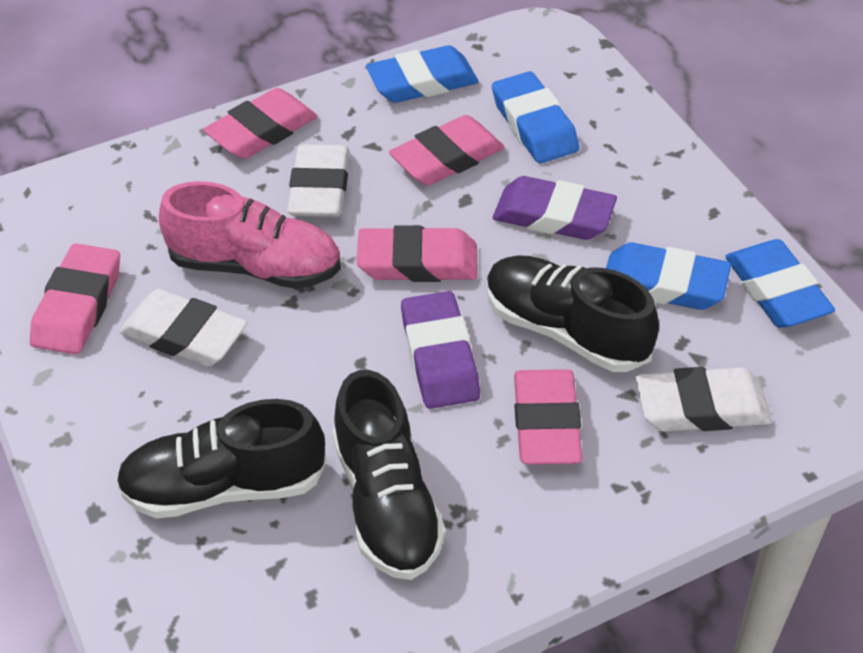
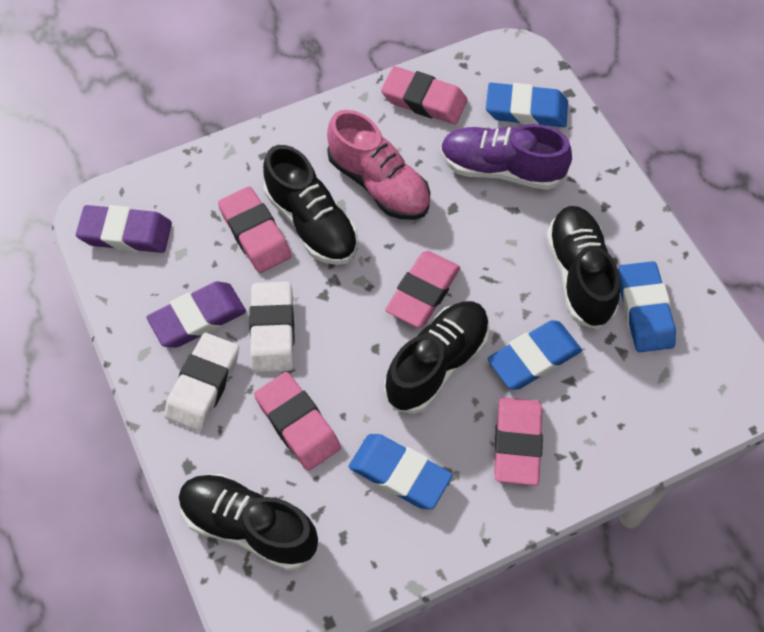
black shoe: [116,399,327,518] [333,370,445,580] [486,255,659,372] = 3 -> [179,474,318,571] [263,145,358,265] [384,301,490,414] [546,206,620,329] = 4
purple shoe: none = 0 -> [440,124,572,190] = 1
white eraser: [119,289,247,366] [287,144,349,217] [636,367,772,432] = 3 -> [164,333,239,431] [249,282,294,372] = 2

